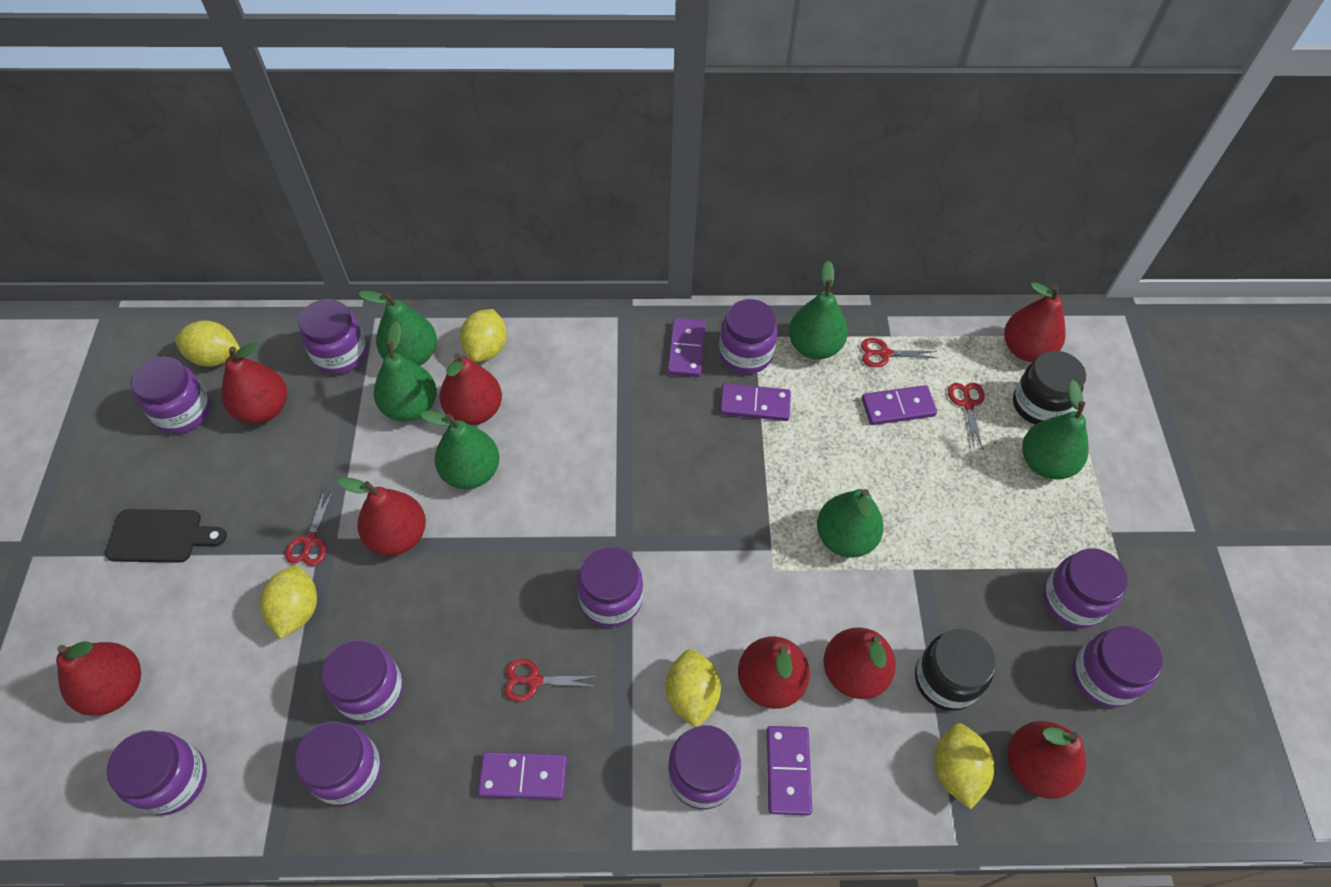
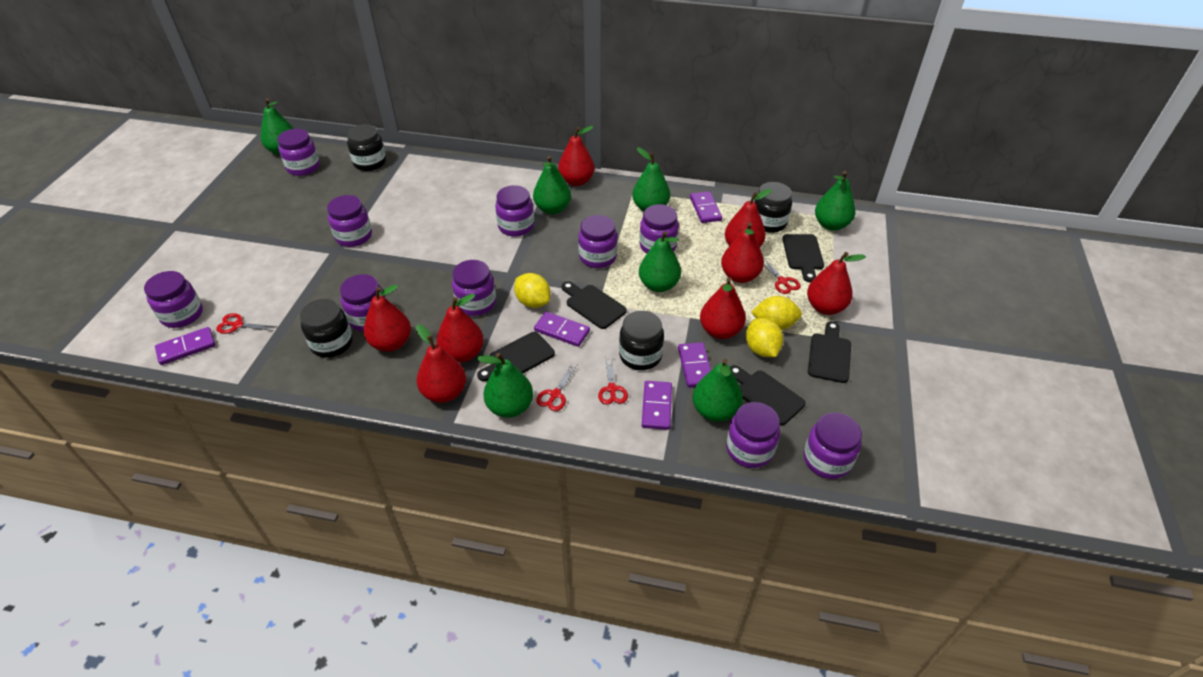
black cutting board: [105,509,227,562] = 1 -> [477,332,555,381] [562,281,627,329] [730,365,806,425] [782,234,824,283] [808,321,851,383] = 5
black jar: [915,629,996,711] [1013,351,1086,425] = 2 -> [300,299,353,358] [347,124,386,171] [619,311,664,370] [754,182,792,233] = 4
green pear: [359,291,437,366] [374,321,437,422] [420,411,499,489] [789,260,848,360] [817,489,884,558] [1022,380,1089,480] = 6 -> [261,98,294,155] [477,353,533,418] [533,156,571,214] [632,147,670,211] [639,231,681,292] [693,359,743,422] [815,171,856,231] = 7
yellow lemon: [175,320,240,367] [260,565,317,639] [460,309,507,362] [666,649,721,727] [934,723,994,809] = 5 -> [514,273,551,308] [746,318,783,357] [751,296,802,330] = 3

